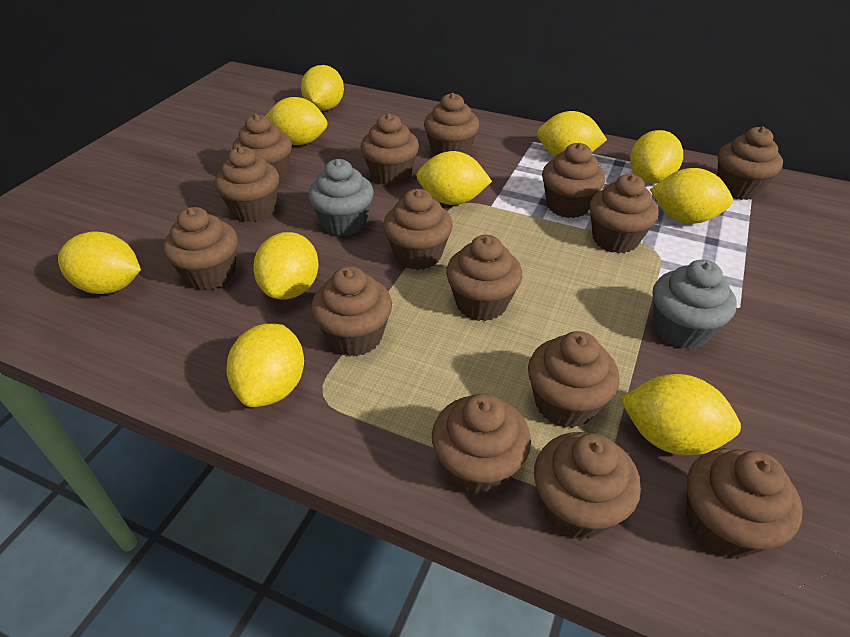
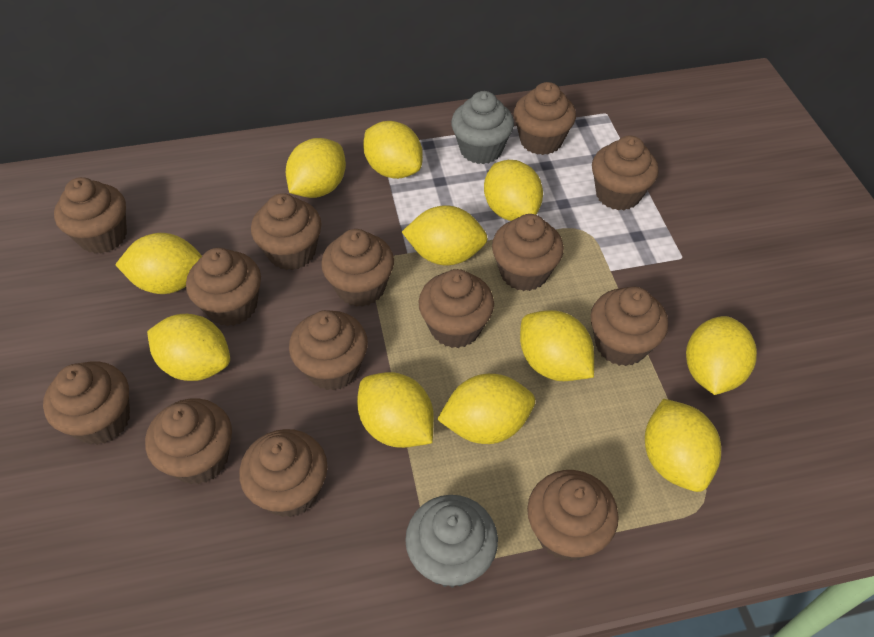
brown cupcake: [163,207,238,290] [215,146,279,222] [232,114,292,182] [311,266,392,356] [361,113,419,185] [383,189,453,270] [424,93,479,156] [432,393,531,496] [446,235,522,321] [528,331,619,428] [534,432,641,540] [542,143,606,218] [589,174,659,253] [686,448,803,559] [717,127,783,200] = 15 -> [43,362,130,445] [54,177,127,254] [145,398,232,484] [186,248,261,326] [239,429,327,517] [251,193,322,270] [289,310,368,390] [321,229,394,307] [419,269,494,348] [492,214,564,291] [514,82,576,155] [527,470,619,561] [591,287,668,366] [592,135,659,210] = 14
yellow lemon: [58,231,141,294] [227,324,304,407] [253,232,319,299] [265,97,327,145] [301,65,344,111] [416,151,492,205] [537,111,607,157] [620,374,741,456] [630,130,683,184] [650,168,733,224] = 10 -> [115,233,202,294] [147,314,230,381] [286,138,346,198] [357,372,434,448] [363,121,423,179] [402,205,488,265] [437,374,535,444] [484,160,543,221] [520,310,594,381] [645,399,721,492] [686,316,757,395] = 11

